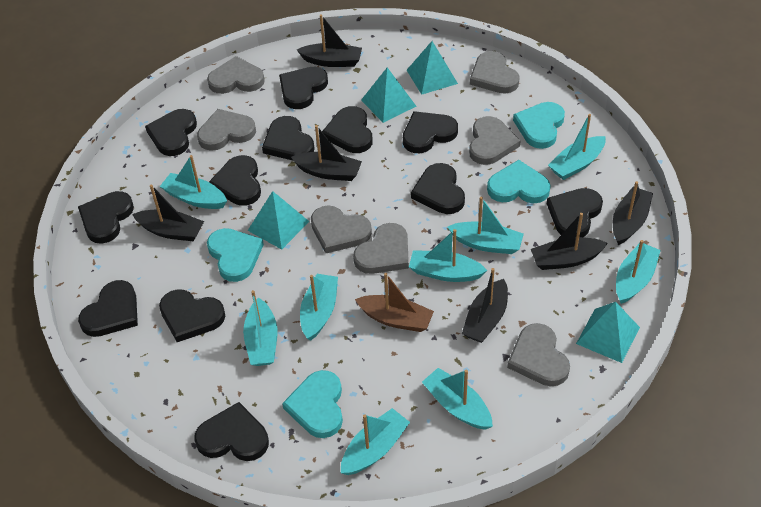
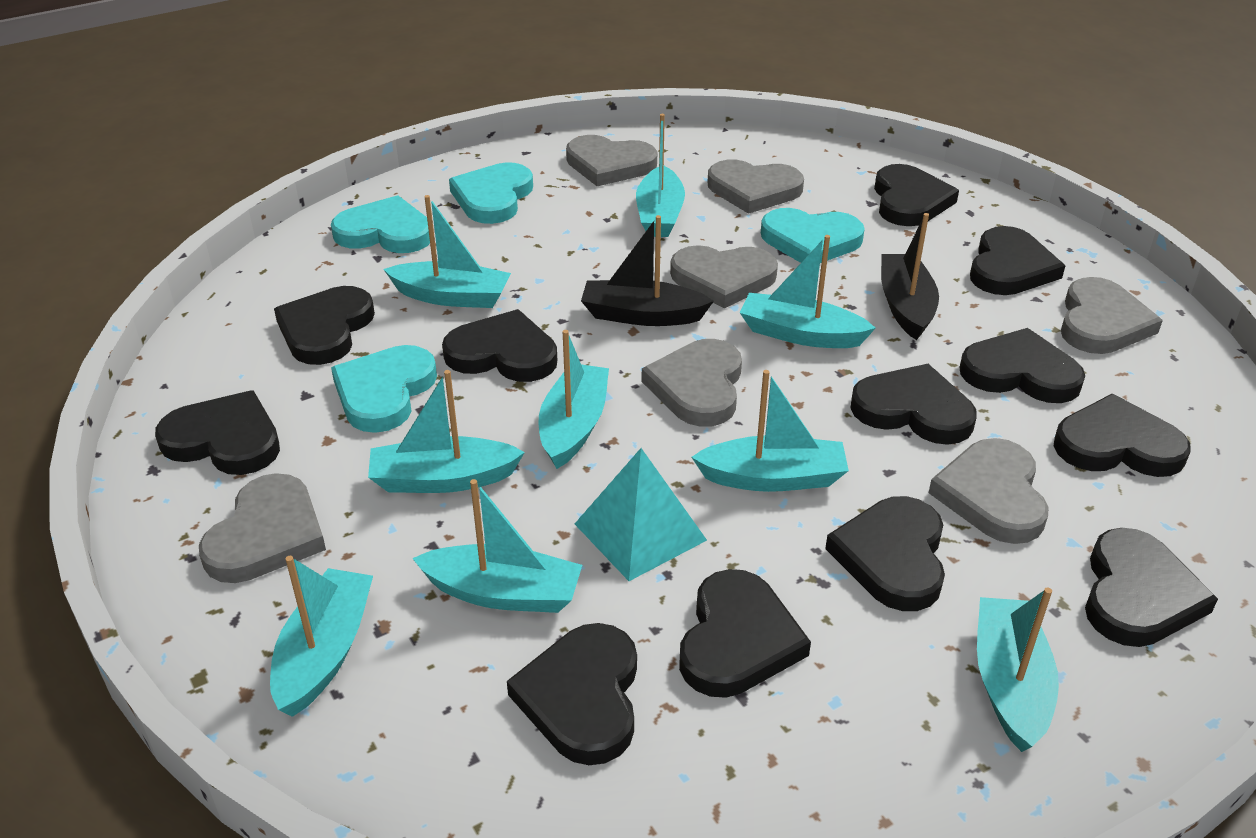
black boat: [132,185,204,241] [291,125,362,181] [297,14,362,67] [462,268,508,343] [531,213,608,270] [613,181,653,245] = 6 -> [581,215,714,326] [881,213,939,340] = 2
brown boat: [355,273,434,332] = 1 -> none = 0
turquoise pyramid: [248,191,309,250] [361,67,416,123] [407,41,458,95] [576,302,640,363] = 4 -> [575,448,707,581] = 1

